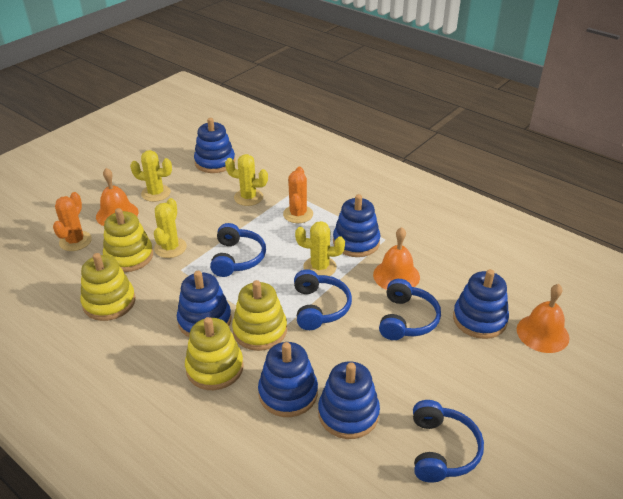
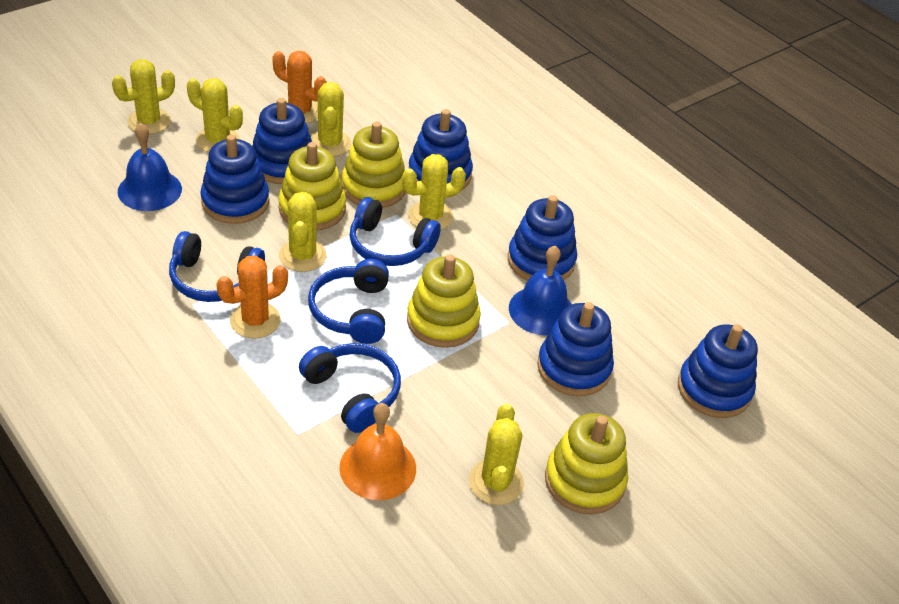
blue bell: none = 0 -> [118,123,182,211] [509,246,572,335] = 2
orange bell: [96,168,138,226] [373,227,420,290] [517,284,569,353] = 3 -> [339,403,416,500] = 1
yellow cactus: [130,150,172,202] [154,198,187,258] [225,154,268,206] [295,221,345,276] = 4 -> [112,59,175,134] [187,78,243,152] [279,192,327,272] [311,82,352,157] [402,154,466,230] [469,404,524,505] = 6

